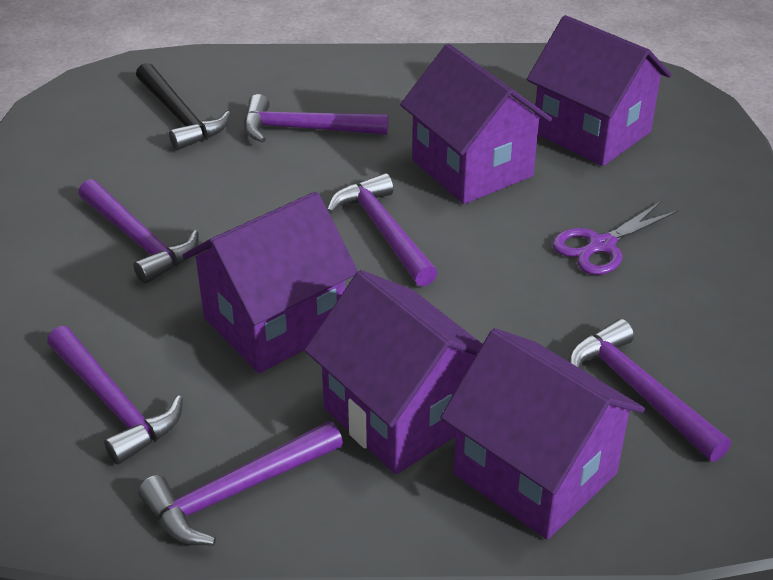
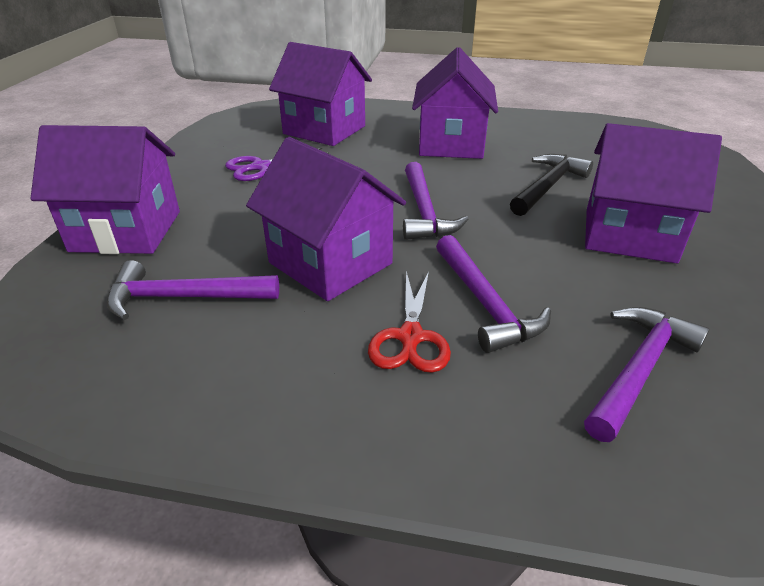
purple hammer: [47,326,183,465] [78,179,199,284] [138,421,343,545] [244,94,389,143] [327,173,437,287] [569,319,731,462] = 6 -> [107,260,279,320] [403,162,469,240] [436,235,551,353] [584,307,710,442] = 4
red scissors: none = 0 -> [368,271,451,373] = 1

